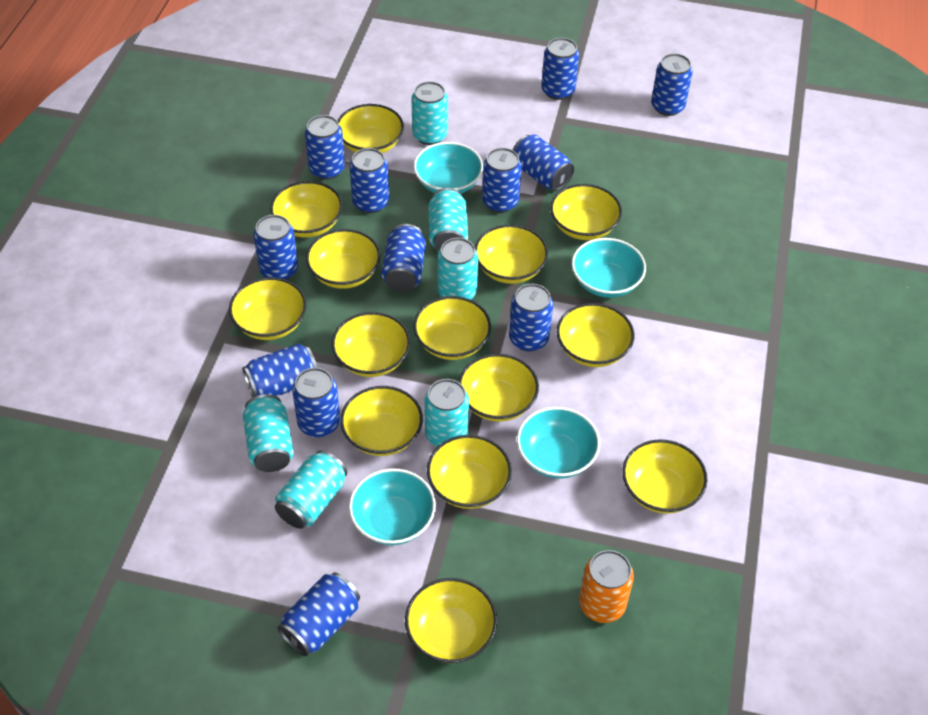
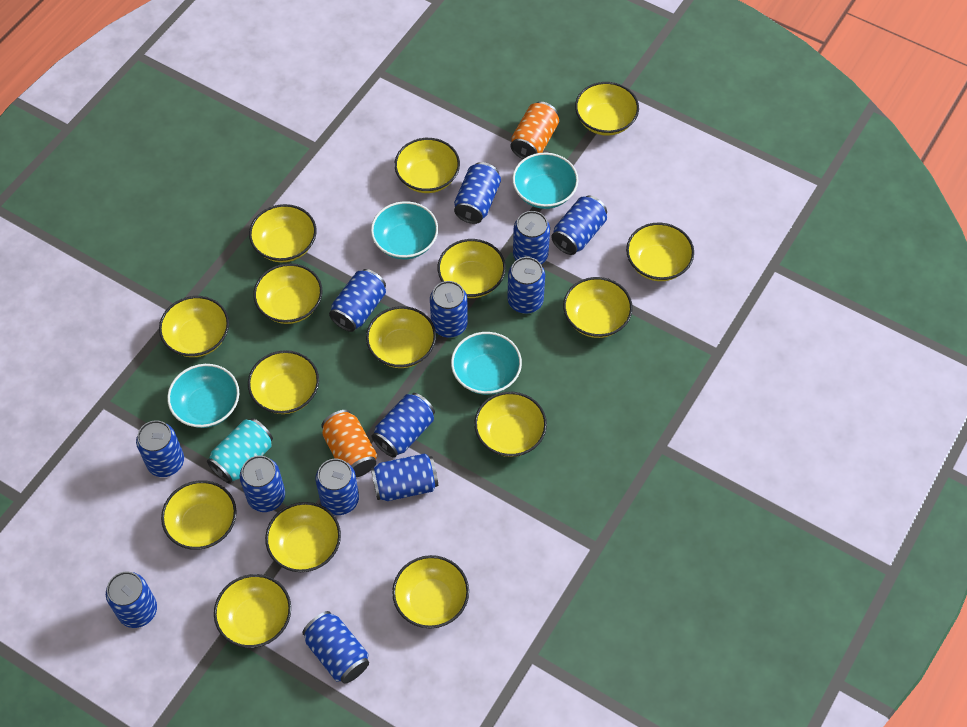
blue can: [242,344,317,398] [254,215,298,280] [278,572,360,656] [292,368,340,437] [305,115,345,179] [350,148,389,213] [382,224,426,292] [482,148,522,213] [509,284,553,351] [513,134,574,191] [541,38,579,100] [651,53,693,116] = 12 -> [106,571,157,628] [136,420,184,477] [240,456,285,512] [302,611,369,684] [315,459,359,515] [329,269,386,332] [371,453,438,501] [372,393,435,458] [430,281,468,337] [454,162,501,224] [507,257,545,314] [513,211,550,264] [551,195,607,255] = 13
orange can: [579,550,634,623] = 1 -> [321,410,377,477] [510,102,559,159] = 2
turquoise can: [243,394,294,472] [275,450,347,529] [412,81,448,145] [424,379,469,447] [429,188,468,251] [437,238,478,300] = 6 -> [207,418,273,484] = 1
yellow bowl: [229,277,307,340] [270,181,343,238] [306,229,381,289] [332,312,410,377] [338,104,404,153] [340,386,423,456] [405,578,497,663] [414,296,491,360] [427,435,512,509] [459,354,539,422] [475,225,548,284] [550,184,622,240] [557,303,634,367] [622,439,708,514] = 14 -> [159,296,229,357] [161,480,237,550] [214,574,291,648] [248,350,319,414] [249,204,316,262] [253,263,323,324] [265,502,341,572] [366,306,436,368] [392,555,469,629] [394,138,460,193] [438,239,506,298] [474,392,547,457] [563,277,633,338] [575,82,639,136] [626,223,694,281] = 15

